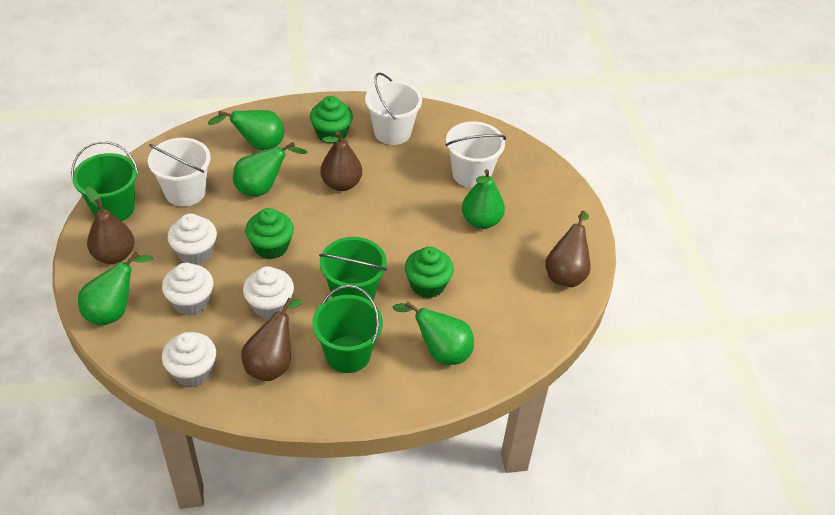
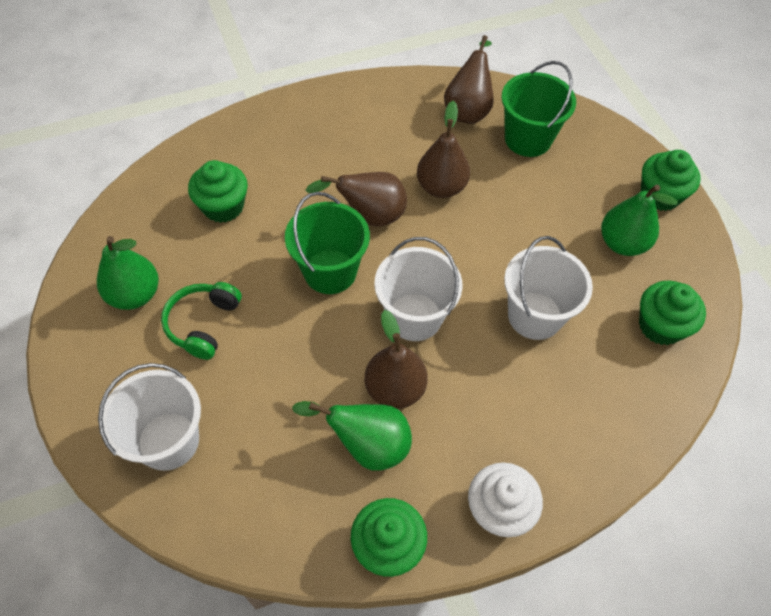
green bucket: [71,141,138,221] [312,285,383,373] [319,237,387,301] = 3 -> [285,192,370,294] [501,61,576,157] = 2
green cupcake: [245,208,294,259] [310,96,353,144] [405,246,454,298] = 3 -> [188,160,248,223] [351,498,427,577] [639,281,706,345] [641,150,701,211] = 4
green headphones: none = 0 -> [161,282,242,360] = 1
green pear: [78,252,153,326] [207,110,284,150] [233,142,308,196] [393,301,474,365] [462,169,505,229] = 5 -> [97,236,159,310] [292,401,412,471] [601,185,678,256] = 3
white cupcake: [162,263,213,316] [162,332,216,387] [168,213,217,265] [243,266,294,319] = 4 -> [468,463,543,537] = 1

